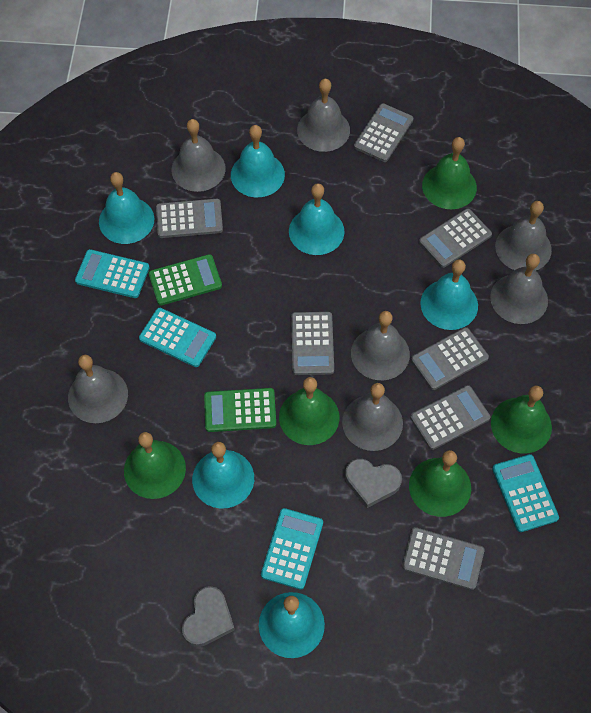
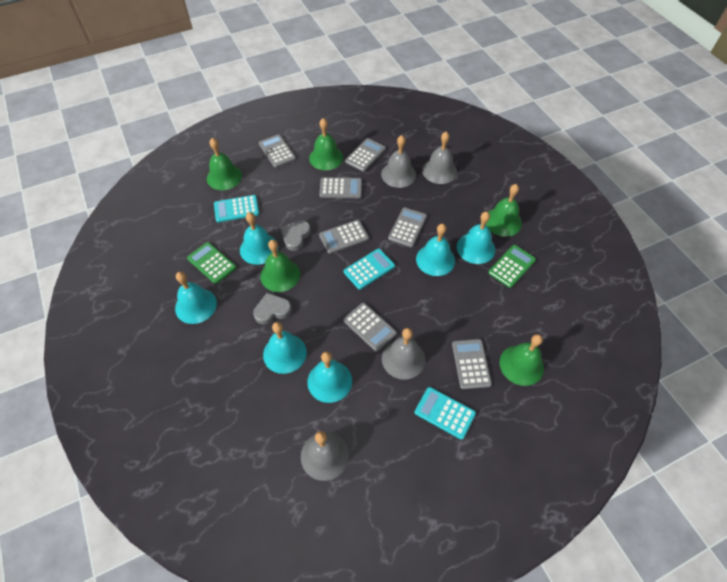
grey bell: [68,355,128,423] [171,119,226,192] [297,79,350,152] [342,383,403,451] [351,311,410,380] [490,253,548,324] [495,201,552,271] = 7 -> [301,431,349,481] [381,135,416,188] [382,328,425,380] [422,132,457,184] = 4
turquoise calculator: [75,249,150,298] [139,308,216,367] [261,508,323,589] [492,454,559,532] = 4 -> [214,195,259,222] [344,249,395,290] [415,387,476,440] = 3

